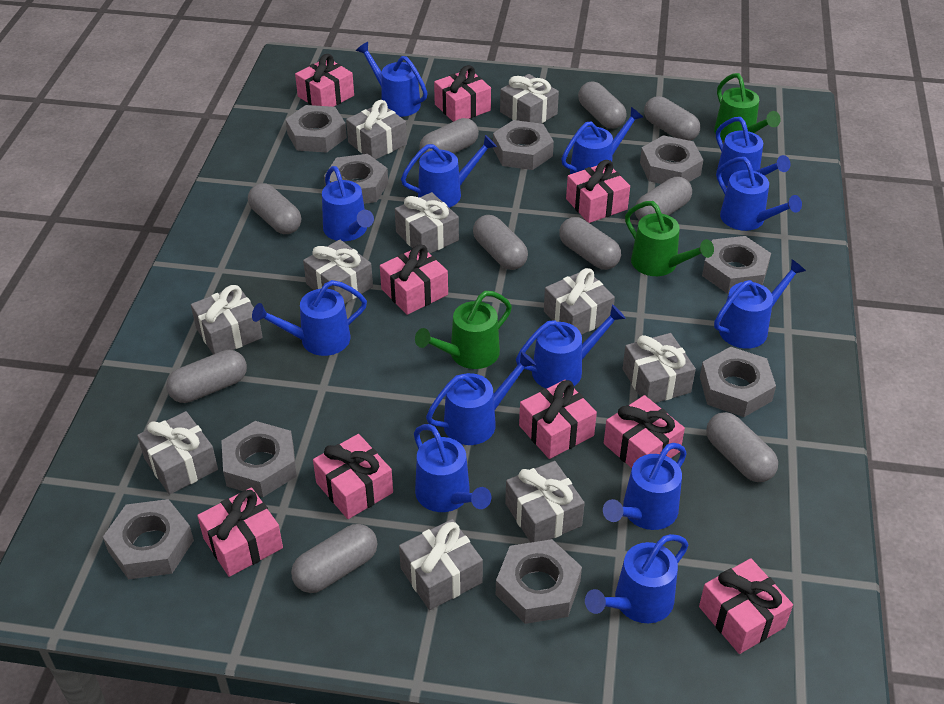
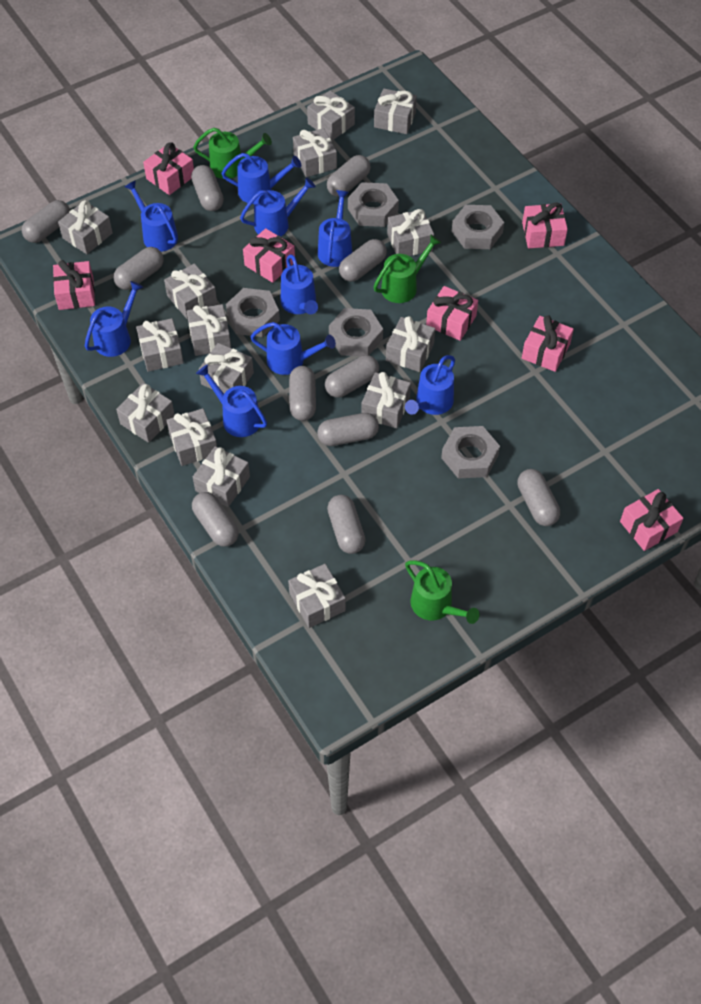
blue watering can: [252,280,367,356] [322,166,374,241] [356,42,427,117] [401,135,497,208] [414,424,491,512] [426,351,536,445] [516,305,626,389] [561,107,643,174] [585,534,688,623] [603,443,687,530] [714,259,806,349] [716,117,790,186] [717,157,802,231] = 13 -> [85,281,143,357] [124,180,178,252] [196,365,267,437] [221,153,301,204] [240,177,316,236] [251,322,336,375] [280,254,318,314] [318,190,352,267] [405,355,455,415] = 9
grey capsule: [166,350,247,403] [248,183,301,234] [291,524,377,593] [419,118,479,155] [473,215,528,270] [559,217,621,270] [578,82,627,129] [635,177,692,221] [644,96,700,141] [706,412,778,482] = 10 -> [22,200,70,243] [113,247,164,290] [191,165,224,211] [192,492,239,547] [289,366,316,421] [317,413,379,446] [325,355,379,398] [327,155,371,197] [327,495,366,554] [339,239,387,282] [517,469,560,526] = 11
grey gift: [137,411,218,495] [191,285,263,355] [303,239,373,304] [346,100,407,159] [395,192,459,254] [399,519,483,610] [500,74,559,124] [505,461,585,543] [544,268,615,335] [623,333,696,403] = 10 -> [58,200,113,254] [116,383,175,443] [136,318,184,372] [164,264,217,319] [166,408,217,466] [187,304,231,356] [193,446,250,507] [199,343,254,393] [288,564,346,628] [293,128,337,177] [307,90,355,141] [361,372,411,428] [374,88,417,134] [386,316,435,372] [387,209,434,256] = 15
grey nut: [103,499,194,580] [221,421,297,497] [285,105,347,153] [324,154,388,204] [493,120,554,170] [496,539,582,624] [640,135,703,184] [700,347,776,417] [702,236,771,294] = 9 -> [226,288,280,337] [329,308,383,356] [348,182,399,227] [441,426,500,478] [452,205,504,249] = 5
pink gift: [197,487,283,577] [295,54,354,107] [313,434,393,519] [380,244,448,315] [434,65,491,122] [519,380,597,459] [566,160,630,223] [604,395,685,468] [699,558,793,654] = 9 -> [53,260,95,310] [143,142,194,195] [243,228,295,283] [426,286,478,341] [522,202,568,248] [522,315,574,372] [620,489,684,551] = 7

